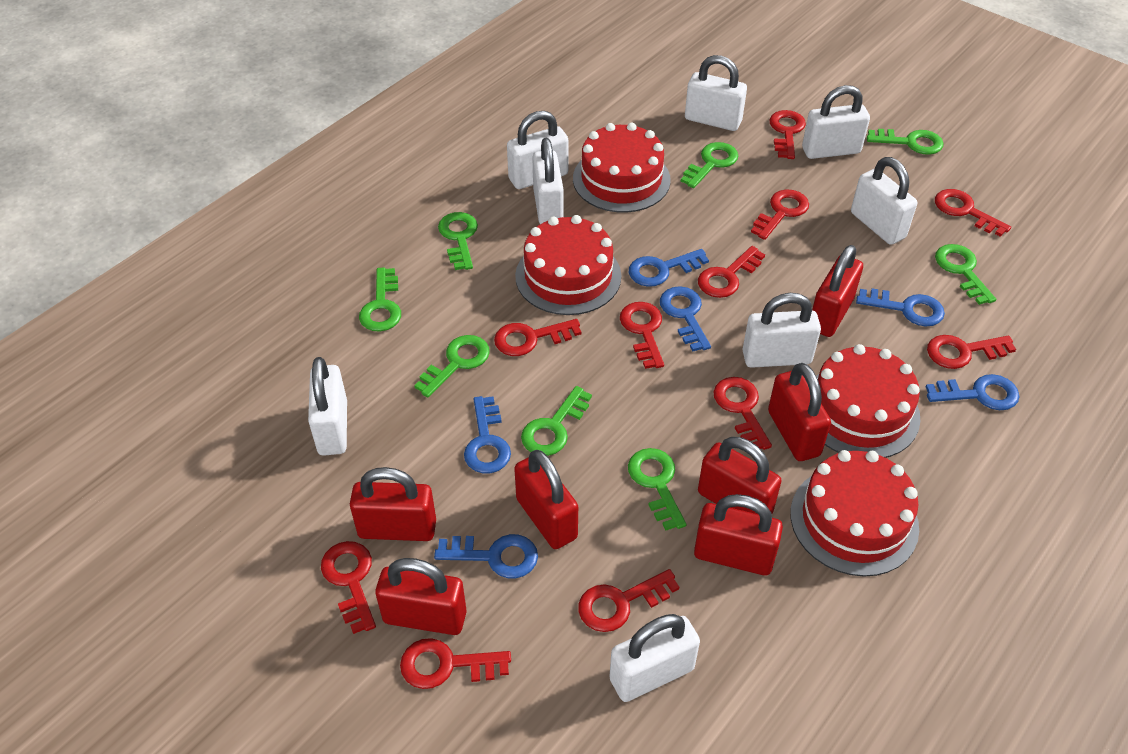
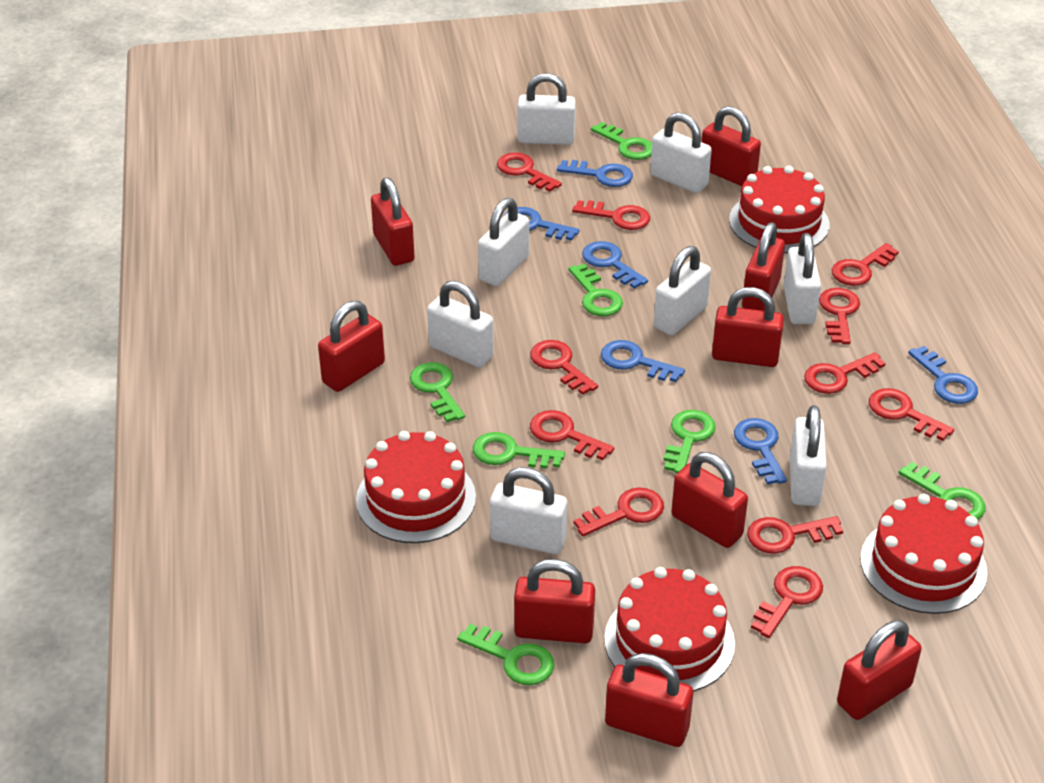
green key: [359,267,401,331] [414,335,490,398] [438,212,478,270] [521,386,592,456] [628,448,686,530] [681,142,738,188] [867,129,943,155] [935,244,996,305] = 8 -> [410,362,465,422] [457,624,554,685] [473,432,565,469] [568,263,623,316] [591,122,652,160] [664,410,716,473] [898,462,986,520] = 7
red padlock: [350,467,436,541] [375,558,466,635] [514,450,578,549] [694,494,783,576] [698,437,781,514] [768,363,831,461] [812,245,863,337] = 7 -> [318,301,385,392] [371,178,415,266] [514,559,595,643] [605,653,693,747] [672,452,748,548] [701,106,761,186] [712,287,784,367] [742,222,785,311] [837,620,922,720] = 9

